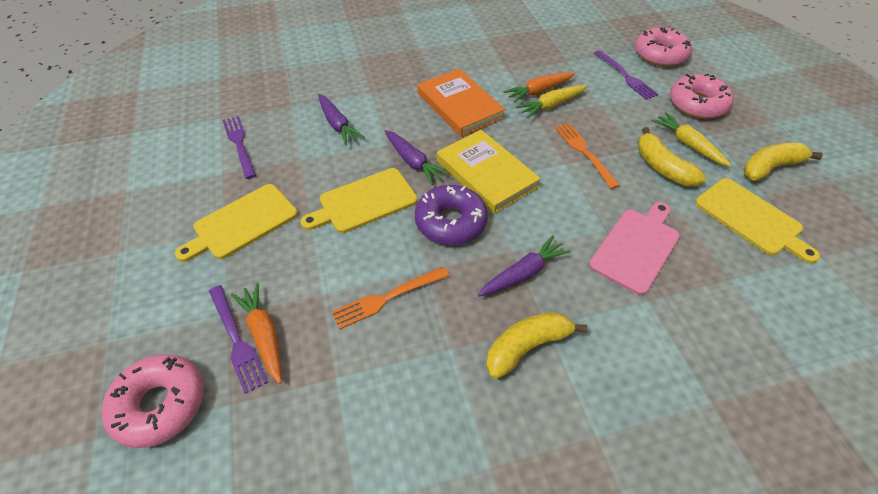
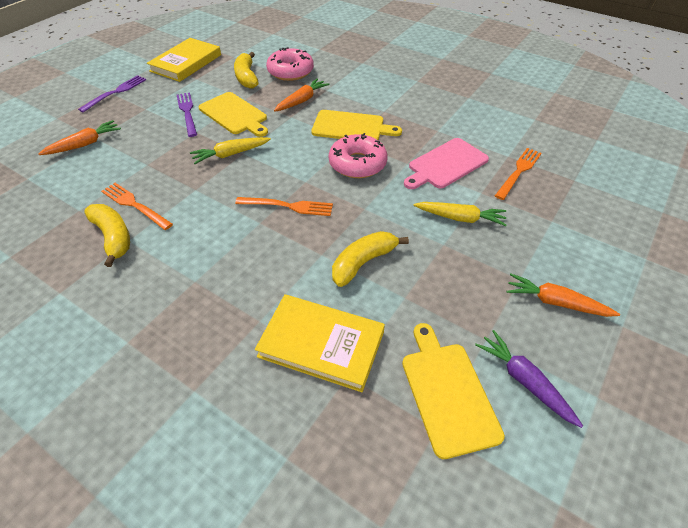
orange book: [417,69,506,137] = 1 -> none = 0
orange carrot: [231,283,282,384] [503,72,575,103] = 2 -> [38,120,121,155] [274,78,330,111] [506,273,620,317] = 3
orange fork: [331,267,450,329] [555,123,620,189] = 2 -> [101,183,173,230] [235,197,333,216] [495,148,542,200] = 3
pink donut: [101,354,204,448] [635,27,692,67] [670,73,734,119] = 3 -> [266,47,314,81] [329,133,388,178] = 2
purple carrot: [318,94,365,146] [385,130,450,185] [478,235,571,297] = 3 -> [475,330,583,428] = 1
purple donut: [415,185,488,245] = 1 -> none = 0
purple fork: [209,285,268,394] [223,116,256,179] [594,50,658,100] = 3 -> [78,75,146,113] [177,92,197,137] = 2
yellow book: [437,130,541,214] = 1 -> [147,38,221,82] [255,294,385,392] = 2

